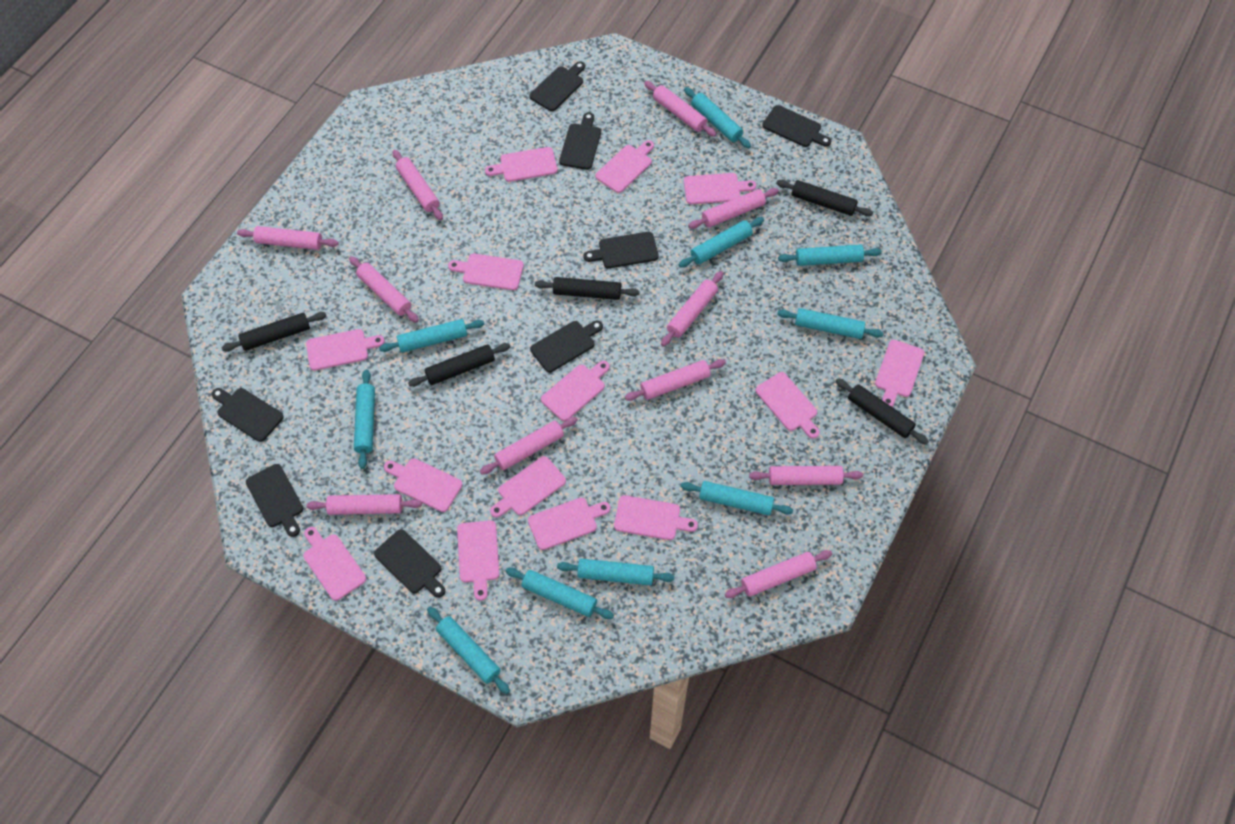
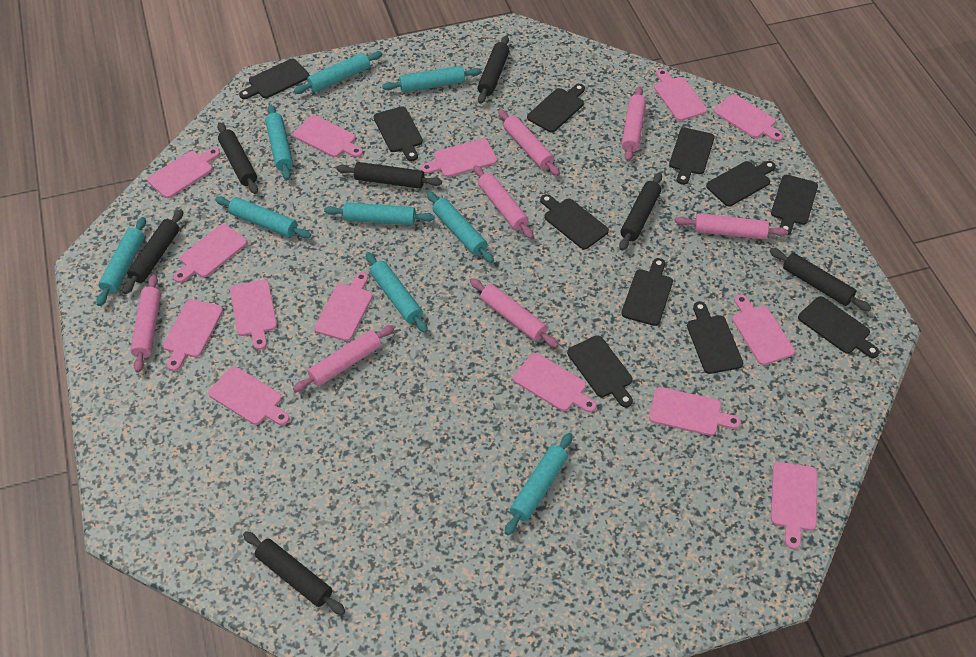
black cutting board: [211,388,284,442] [246,464,303,537] [374,529,445,598] [529,61,585,111] [530,320,603,373] [559,112,601,170] [584,232,659,268] [762,105,831,147] = 8 -> [239,59,310,99] [374,106,423,161] [527,84,585,132] [540,194,609,249] [567,335,633,407] [621,258,673,326] [669,128,715,185] [687,302,743,374] [706,161,776,206] [771,175,818,235] [798,296,880,358] = 11
black rolling pin: [221,312,326,352] [408,343,511,387] [535,277,640,300] [776,180,873,216] [835,379,929,445] = 5 -> [123,209,183,294] [217,122,258,194] [243,531,345,615] [336,162,442,189] [477,35,510,104] [619,172,662,251] [769,248,871,311] = 7
pink rolling pin: [237,226,339,250] [306,494,422,515] [349,256,419,322] [393,150,443,220] [480,417,578,475] [625,359,726,401] [644,81,716,137] [661,271,723,347] [688,188,779,229] [725,550,832,598] [749,466,863,485] = 11 -> [131,274,161,372] [293,325,395,392] [470,278,559,348] [474,165,534,239] [498,109,560,176] [622,86,646,161] [675,213,788,240] = 7
turquoise rolling pin: [354,369,375,469] [379,319,484,353] [427,607,510,694] [505,568,614,619] [557,559,675,586] [679,217,764,268] [681,481,793,516] [684,87,751,148] [777,308,883,339] [778,245,881,266] = 10 -> [96,217,146,306] [215,196,311,238] [265,105,293,180] [294,51,383,94] [324,202,434,225] [366,252,428,333] [382,66,482,93] [427,191,494,263] [505,433,572,535] = 9

